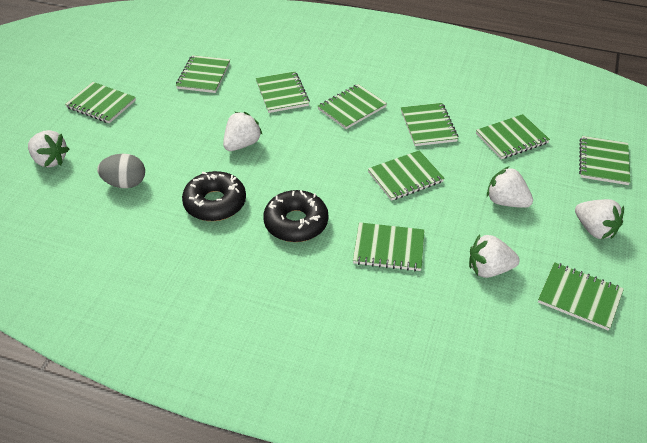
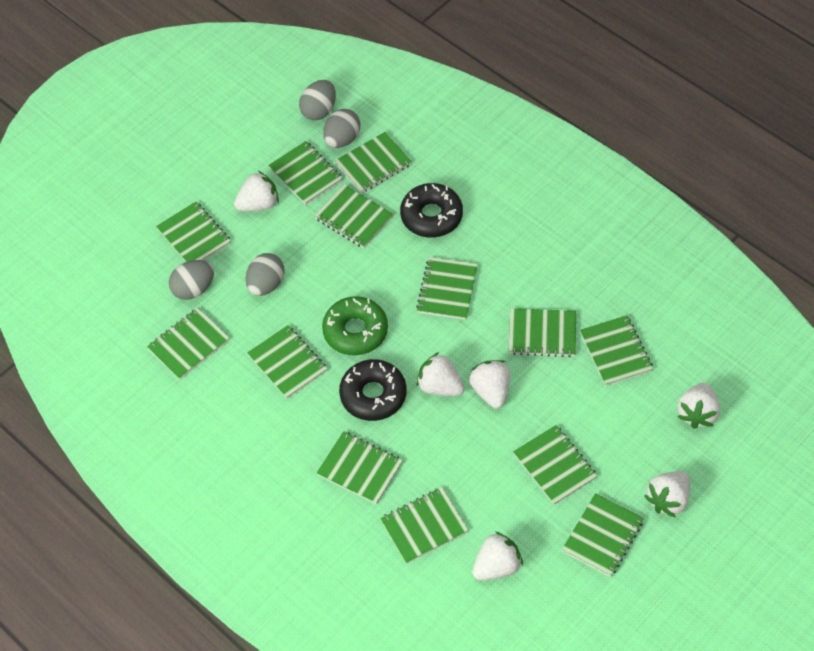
green donut: none = 0 -> [322,296,388,355] = 1
green notebook: [65,82,136,123] [176,55,230,93] [256,71,310,113] [318,84,387,129] [353,222,425,271] [368,150,445,201] [401,103,458,146] [476,114,550,159] [538,262,624,331] [579,136,630,185] = 10 -> [147,308,230,380] [156,202,231,262] [247,325,327,399] [268,141,343,205] [314,184,393,248] [316,431,403,505] [335,132,412,193] [380,487,469,564] [416,257,478,320] [508,308,576,357] [513,425,597,505] [562,493,644,577] [580,315,653,386] = 13
grey egg: [97,154,145,188] = 1 -> [169,260,214,300] [246,253,285,296] [299,80,336,120] [323,109,360,148] = 4
white strawberry: [28,130,69,167] [223,112,263,151] [469,235,520,278] [487,167,533,208] [575,199,624,239] = 5 -> [234,171,279,211] [416,352,465,396] [469,360,510,409] [472,531,523,581] [645,471,690,517] [678,383,720,429] = 6

